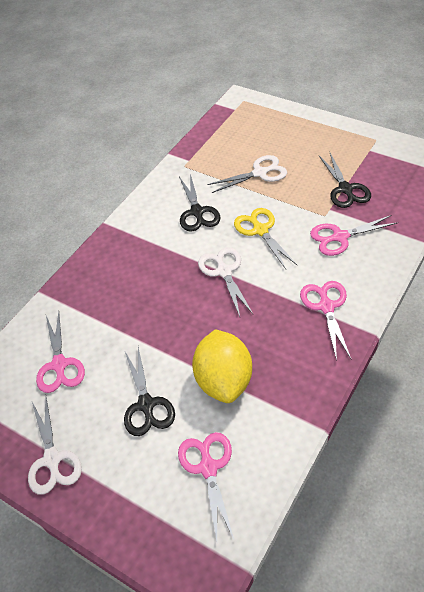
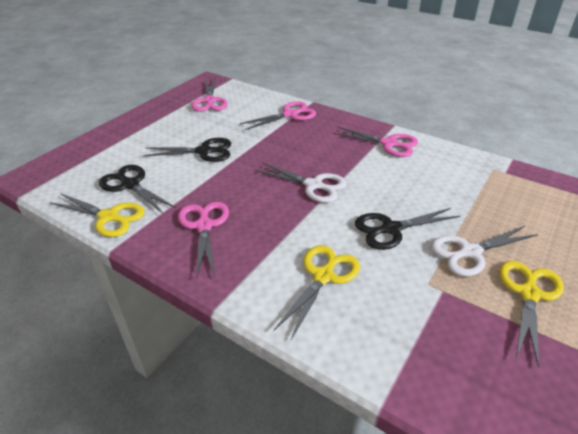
white scissors: [28,397,82,495] [198,247,254,317] [207,155,287,193] = 3 -> [254,162,347,203] [431,225,538,276] = 2
yellow lemon: [192,329,252,403] = 1 -> none = 0
yellow scissors: [234,208,298,269] = 1 -> [49,193,145,237] [273,245,360,339] [499,261,564,367] = 3

